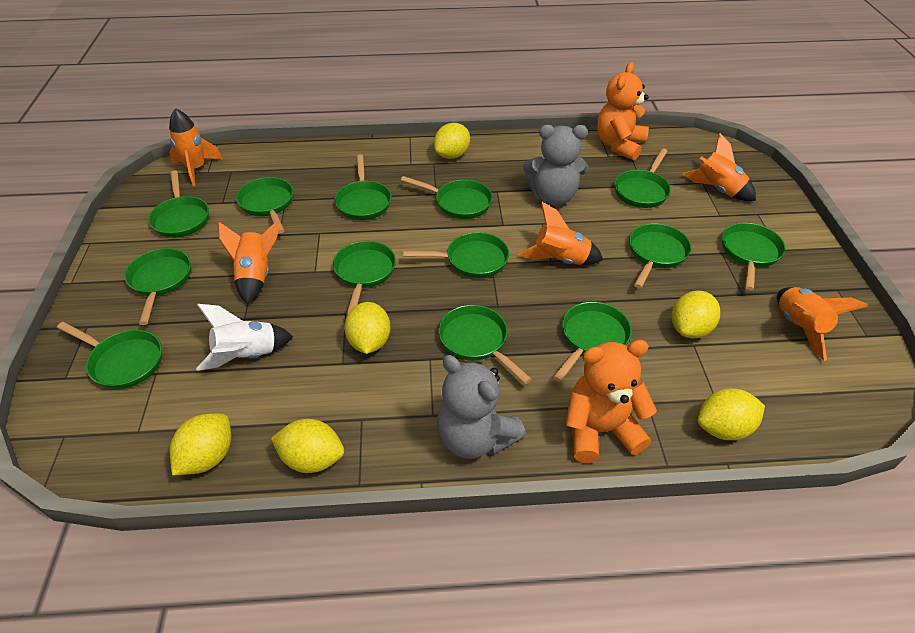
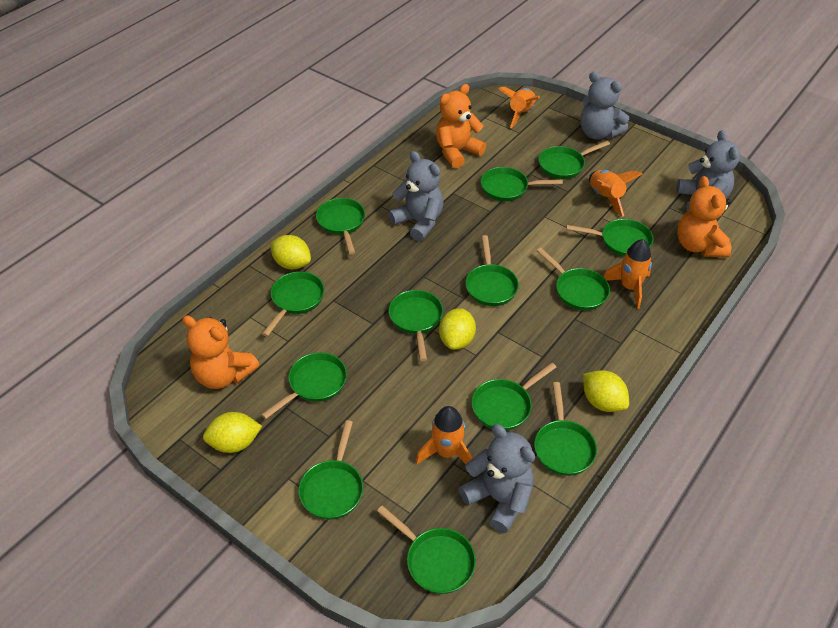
grey teddy bear: [437,355,526,459] [523,125,588,206] = 2 -> [388,151,444,241] [459,424,535,533] [580,72,629,140] [676,130,740,211] = 4
orange rocket: [169,108,223,186] [218,220,280,305] [518,202,603,265] [682,133,756,201] [777,287,868,361] = 5 -> [416,406,473,464] [499,87,540,128] [589,170,642,216] [604,239,652,309] = 4
orange teddy bear: [565,340,657,463] [597,62,649,161] = 2 -> [182,315,259,389] [436,84,486,168] [677,176,731,257] = 3
white rocket: [196,304,293,371] = 1 -> none = 0
yellow lemon: [170,413,231,475] [271,419,344,473] [344,302,391,354] [434,123,470,159] [672,291,720,339] [698,388,765,440] = 6 -> [203,412,262,453] [270,235,311,269] [439,308,476,350] [583,370,629,412] = 4

